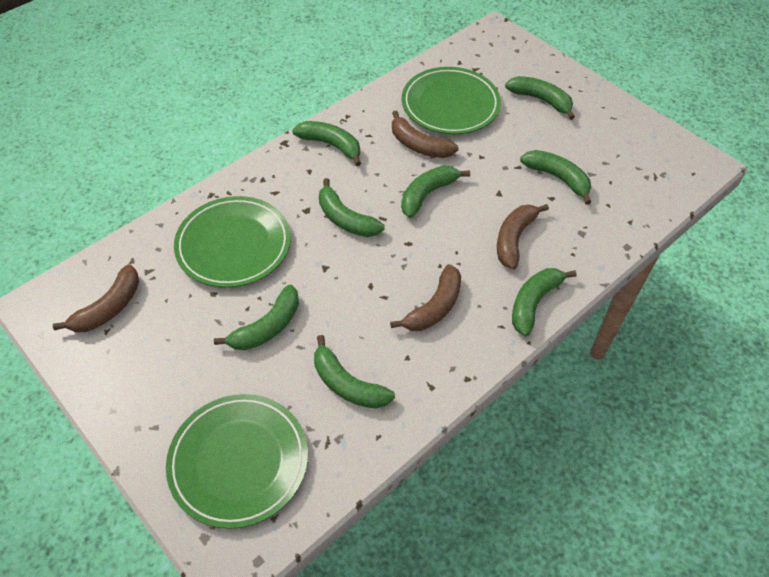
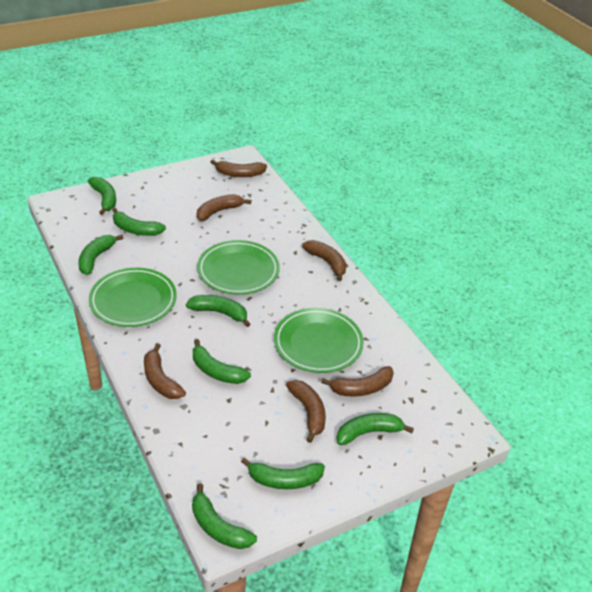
brown banana: [53,264,139,332] [390,264,461,331] [392,110,459,158] [497,204,549,269] = 4 -> [144,343,186,399] [197,194,251,221] [211,159,267,177] [286,380,326,443] [302,240,346,281] [321,366,394,396] = 6

